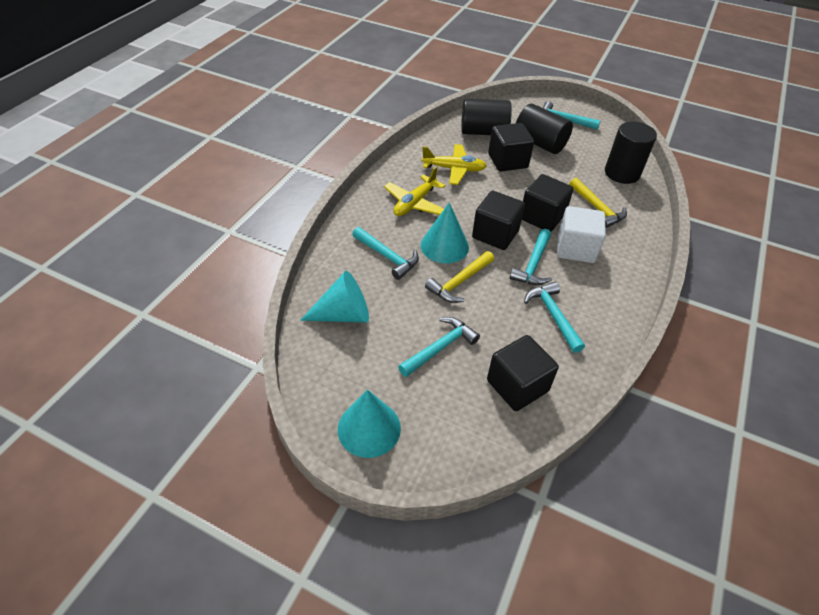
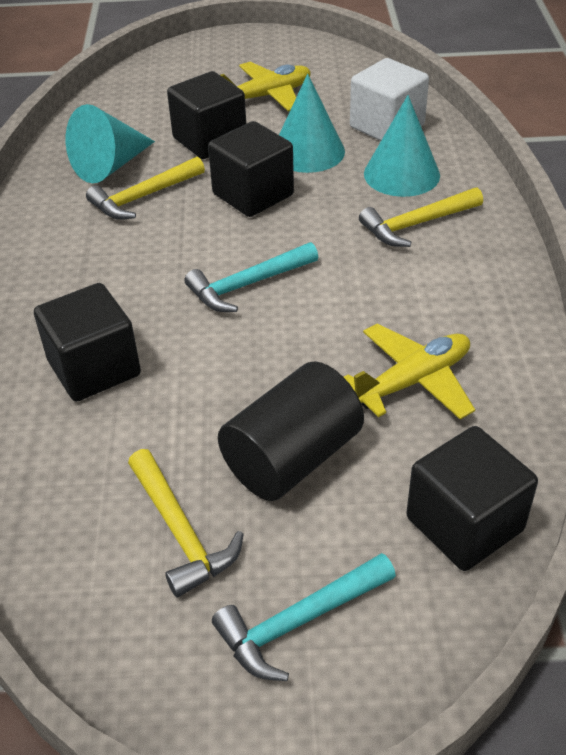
black cylinder: [461,99,512,135] [516,104,573,154] [605,121,657,184] = 3 -> [218,361,364,501] = 1
turquoise hammer: [352,227,419,280] [398,317,480,377] [510,229,552,285] [524,282,585,353] [543,101,600,130] = 5 -> [184,242,318,312] [212,553,396,681] = 2
yellow hammer: [425,251,494,303] [569,178,627,228] = 2 -> [86,156,205,220] [128,449,244,598] [359,187,483,247] = 3

